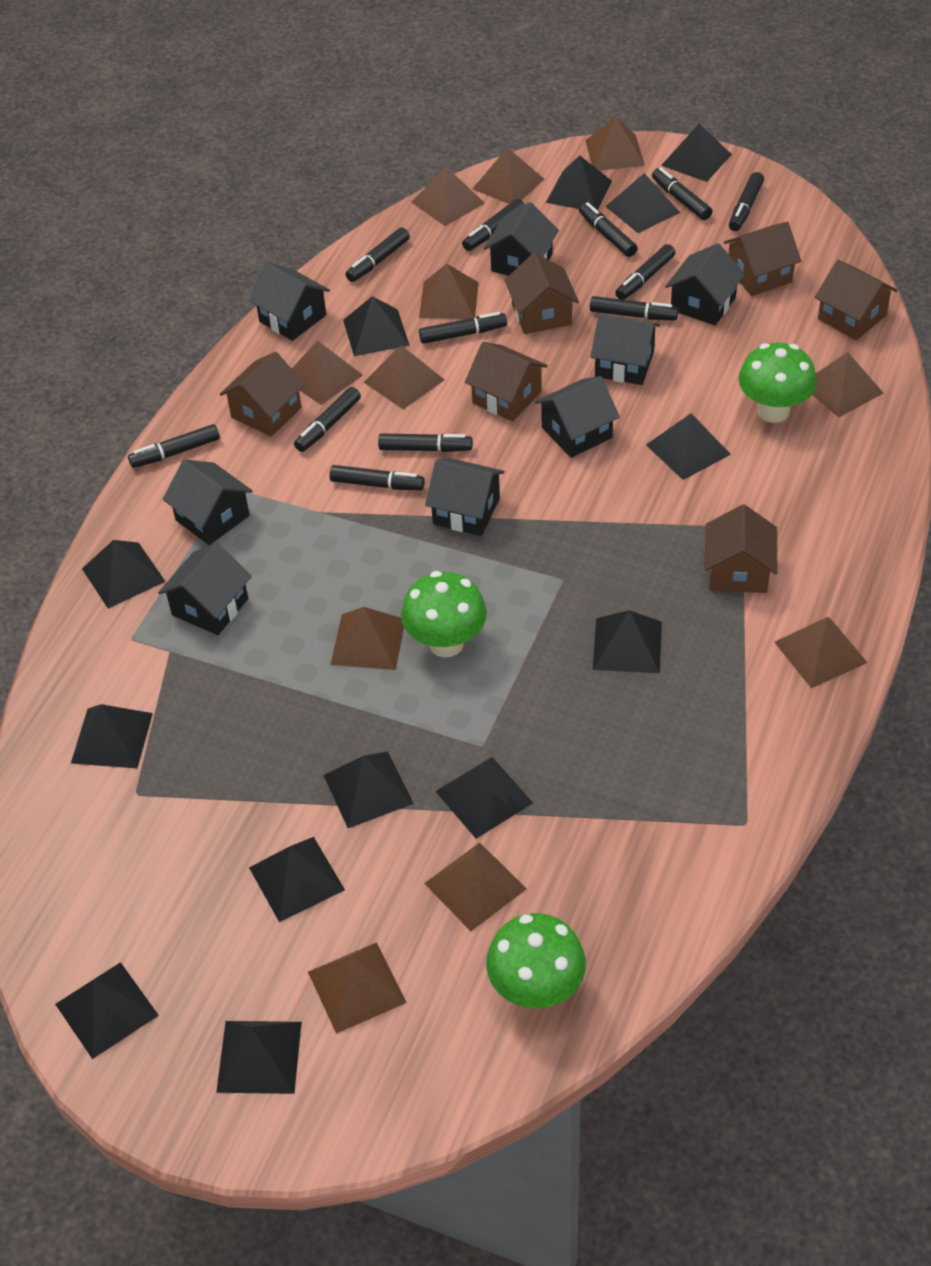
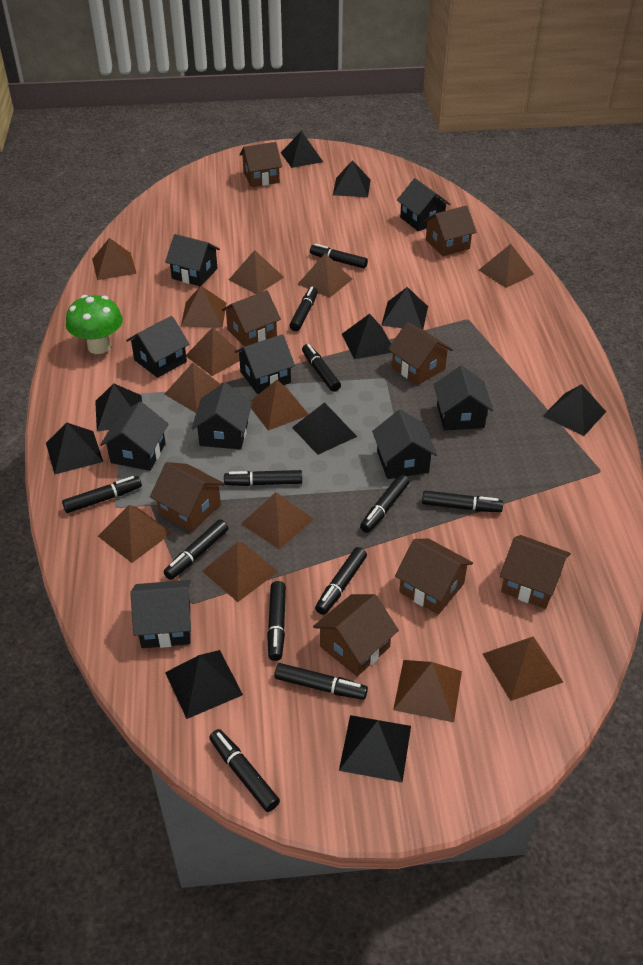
black house: [158,543,252,635] [163,459,253,545] [249,263,330,341] [425,458,505,536] [484,202,559,275] [535,376,620,458] [590,314,660,385] [665,243,745,325] = 8 -> [100,402,168,471] [126,316,189,378] [130,580,191,648] [165,234,220,286] [192,383,252,449] [235,334,295,394] [372,410,437,479] [397,178,451,231] [434,365,493,431] = 9
black pyramid: [55,962,159,1059] [71,704,153,768] [82,540,166,609] [216,1021,302,1094] [249,837,345,922] [323,751,414,828] [343,296,410,356] [435,757,533,839] [546,155,612,210] [593,610,662,673] [605,173,680,233] [646,413,731,480] [661,124,732,182] = 13 -> [46,423,103,474] [95,383,142,431] [165,650,243,719] [281,131,323,168] [292,402,357,455] [333,160,371,197] [339,715,411,782] [342,314,392,359] [381,287,428,329] [543,384,606,436] = 10
brown house: [220,352,305,437] [465,342,548,421] [505,253,579,334] [704,504,777,593] [724,222,801,296] [815,260,897,340] = 6 -> [150,462,225,532] [222,290,281,347] [240,142,282,187] [313,594,399,676] [388,322,453,385] [395,538,473,615] [423,205,476,256] [500,535,571,609] = 8
brown pyramid: [291,341,363,405] [308,942,407,1034] [330,607,404,670] [364,345,445,409] [411,167,485,226] [419,264,479,319] [424,842,526,931] [472,148,544,204] [585,117,645,171] [774,617,868,688] [812,352,883,417] = 11 -> [92,238,137,280] [98,505,172,563] [164,363,221,413] [181,286,226,327] [186,327,240,376] [202,542,278,602] [229,250,284,294] [241,492,314,550] [251,380,309,431] [298,253,352,298] [393,660,462,722] [479,244,534,288] [483,636,563,701] = 13
green mushroom: [401,571,487,657] [486,913,586,1009] [738,343,817,423] = 3 -> [66,295,123,354] = 1

